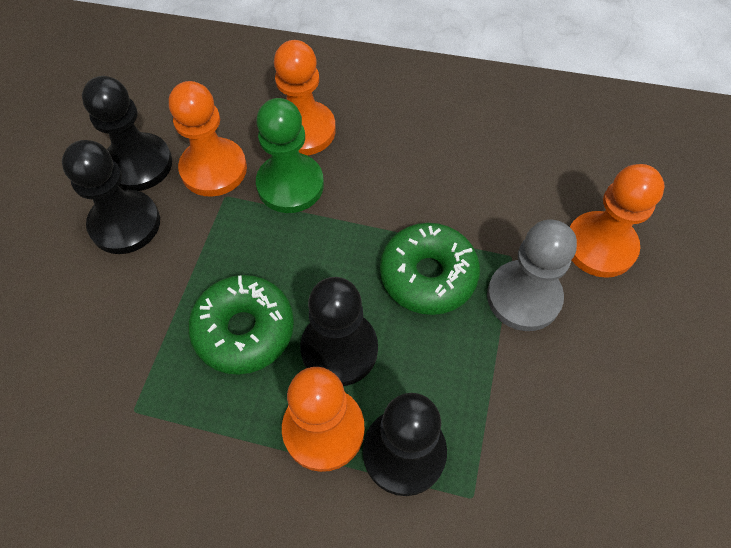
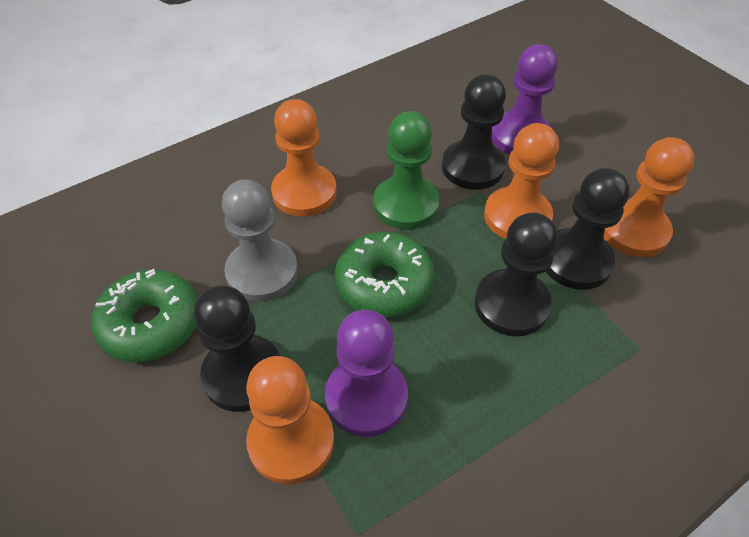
purple pawn: none = 0 -> [325,310,408,437] [492,44,558,155] = 2

